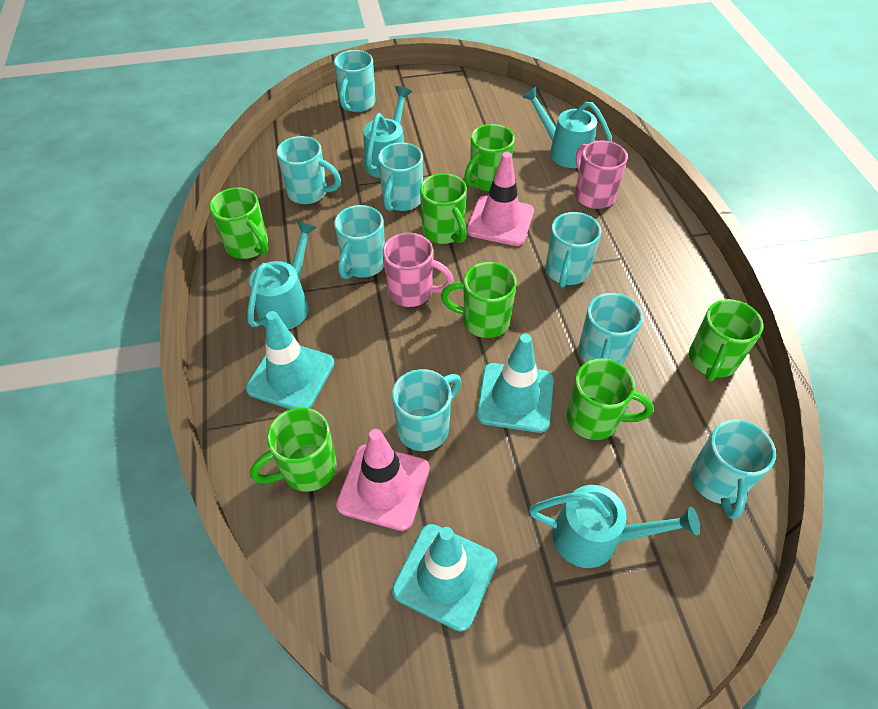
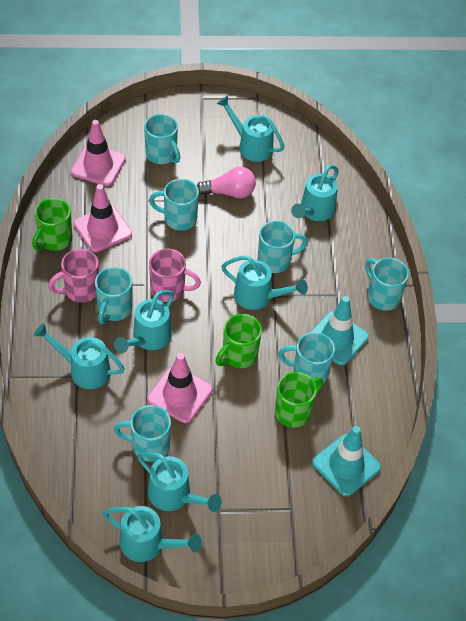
green mug: [209,187,268,259] [250,408,337,492] [420,173,467,244] [441,262,517,338] [464,124,515,191] [567,358,654,440] [689,299,764,381] = 7 -> [32,198,72,251] [215,314,262,368] [275,372,323,428] = 3
pink light bulb: none = 0 -> [197,167,256,198] = 1
pink traffic cone: [336,429,430,531] [466,152,534,246] = 2 -> [71,120,126,186] [74,184,132,252] [147,353,212,423] = 3
turquoise mug: [276,136,341,204] [334,50,376,112] [334,205,385,279] [378,142,423,211] [392,369,462,451] [546,212,601,288] [578,293,643,365] [691,419,776,519] = 8 -> [95,267,132,324] [114,405,171,462] [144,114,181,164] [149,179,199,231] [258,221,308,273] [278,332,335,385] [365,258,409,311] = 7
turquoise traffic cone: [246,311,335,409] [392,524,497,631] [476,334,554,433] = 3 -> [311,296,369,365] [312,426,381,497] = 2
turquoise watering can: [247,221,317,330] [363,86,412,178] [522,87,612,168] [529,485,700,568] = 4 -> [34,323,125,389] [103,506,202,562] [114,290,174,353] [137,452,222,512] [217,96,285,162] [221,256,308,310] [291,164,338,221] = 7

